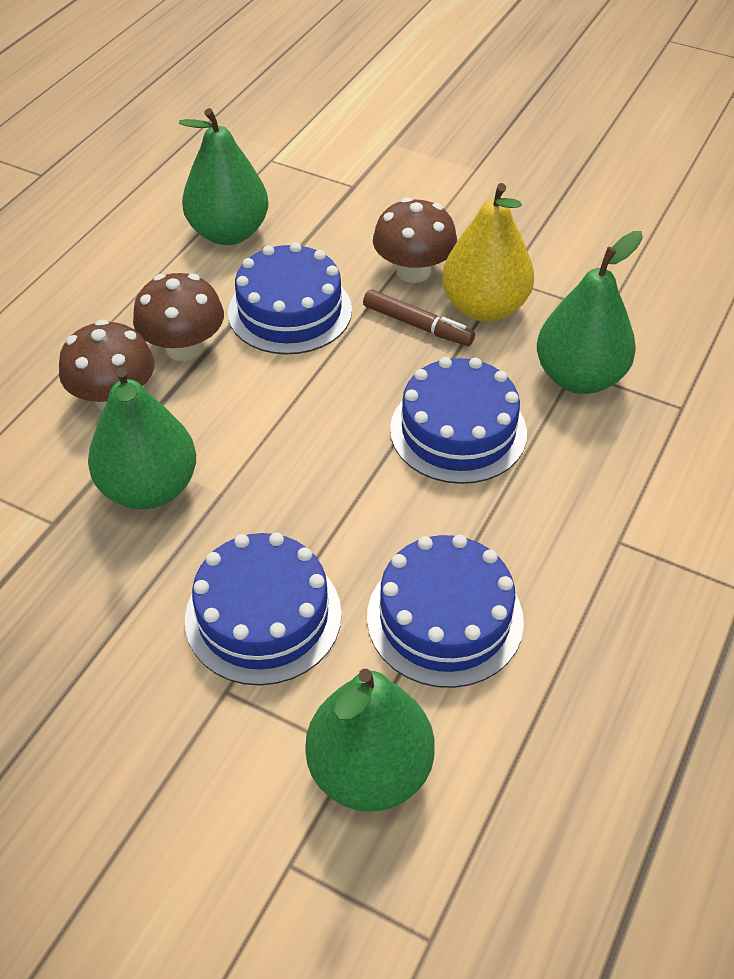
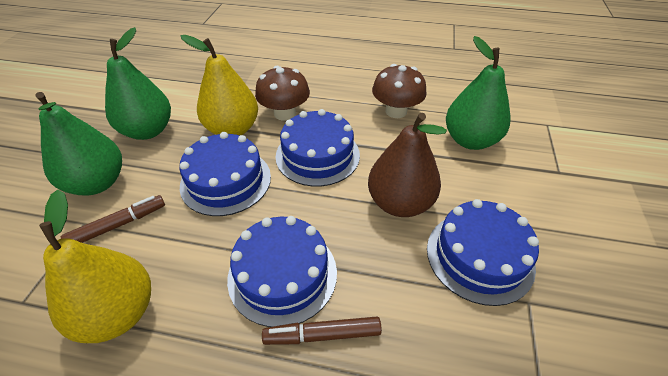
brown marker: [363,290,475,346] = 1 -> [61,195,165,243] [262,317,382,345] = 2
brown mushroom: [59,319,154,410] [133,273,224,361] [373,197,457,283] = 3 -> [255,66,310,121] [372,64,427,118] = 2
brown pear: none = 0 -> [368,113,447,217] = 1
green pear: [88,367,196,509] [179,108,268,245] [305,669,434,812] [537,231,643,394] = 4 -> [35,92,122,195] [105,27,171,140] [446,36,511,150] = 3
yellow pear: [442,183,534,322] = 1 -> [39,190,151,343] [181,35,258,135] = 2

